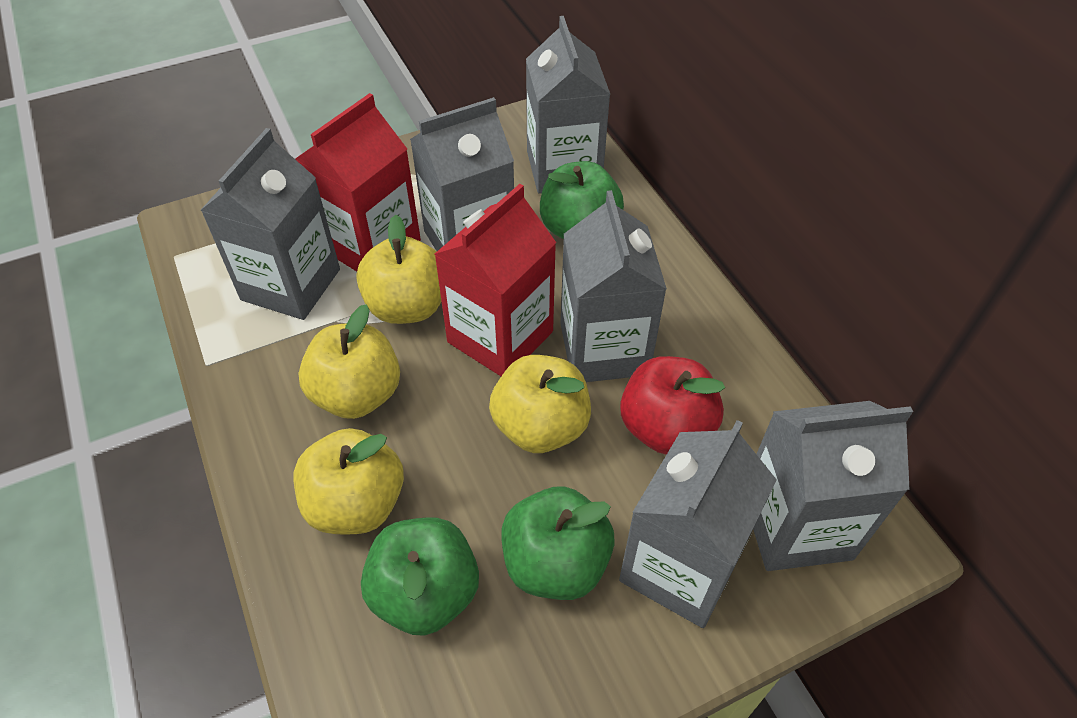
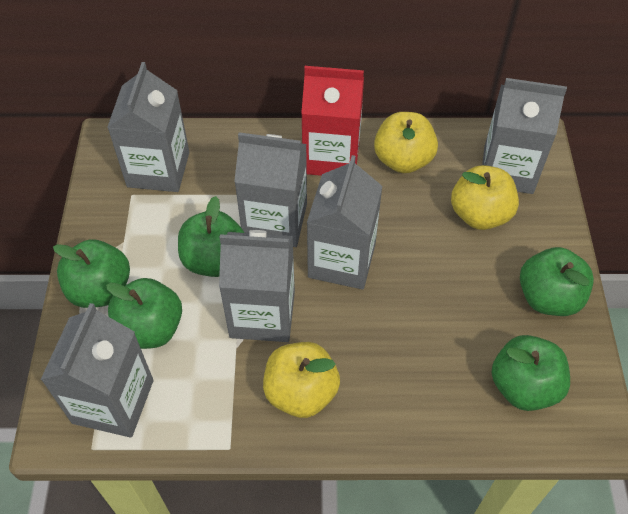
green apple: [361,517,479,636] [501,486,615,600] [540,161,624,239] = 3 -> [53,239,130,308] [106,278,182,349] [178,196,244,277] [491,335,570,411] [520,247,594,316] = 5
red apple: [620,356,725,455] = 1 -> none = 0
red carton: [295,93,421,271] [434,184,556,376] = 2 -> [301,66,364,176] = 1
yellow apple: [294,428,404,534] [298,304,400,419] [356,215,441,324] [489,355,591,453] = 4 -> [263,342,340,418] [374,112,438,173] [451,165,519,230] = 3

